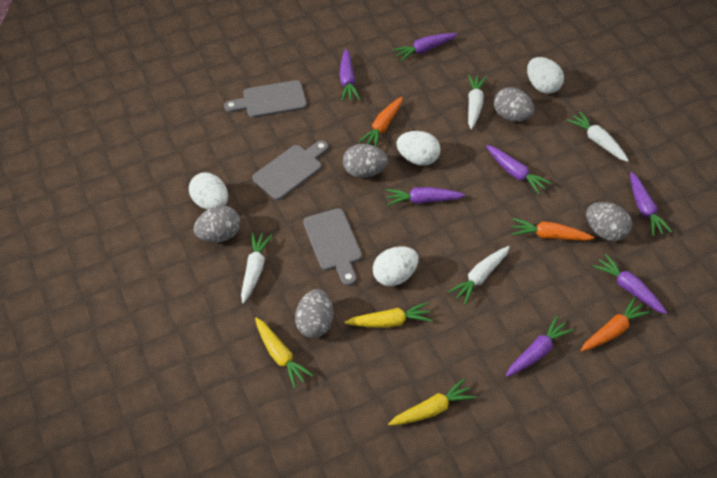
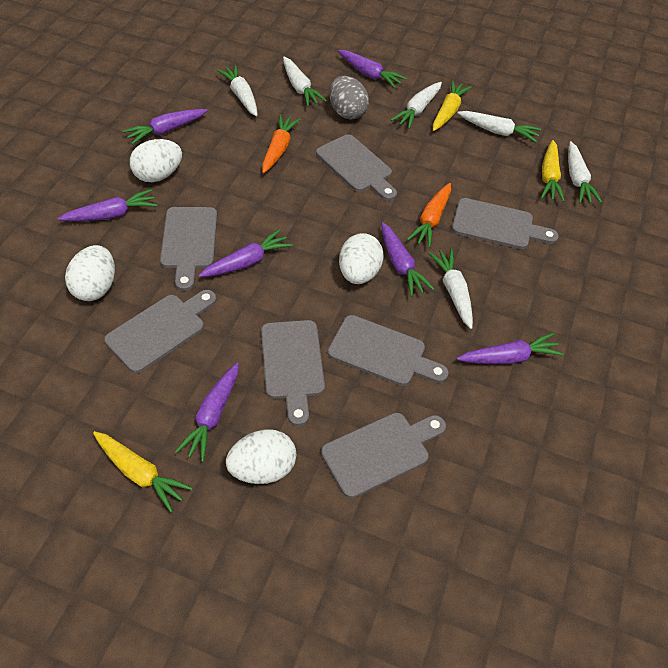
grey cutting board: [224,80,307,118] [252,140,329,200] [303,208,362,286] = 3 -> [104,290,216,373] [160,207,217,291] [261,320,325,426] [316,134,397,201] [321,413,446,498] [328,315,448,386] [452,198,559,249] = 7
grey egg: [194,206,241,242] [295,289,334,338] [343,144,388,178] [494,87,534,122] [586,202,632,241] = 5 -> [329,76,369,119] = 1
orange carrot: [358,97,403,147] [512,218,594,241] [581,297,651,351] = 3 -> [262,114,301,173] [407,183,451,248] = 2
white carrot: [241,232,273,304] [448,246,510,305] [468,74,487,130] [567,111,629,162] = 4 -> [217,65,258,116] [283,57,327,107] [391,82,442,129] [428,249,473,329] [457,111,541,142] [568,141,602,203] = 6

